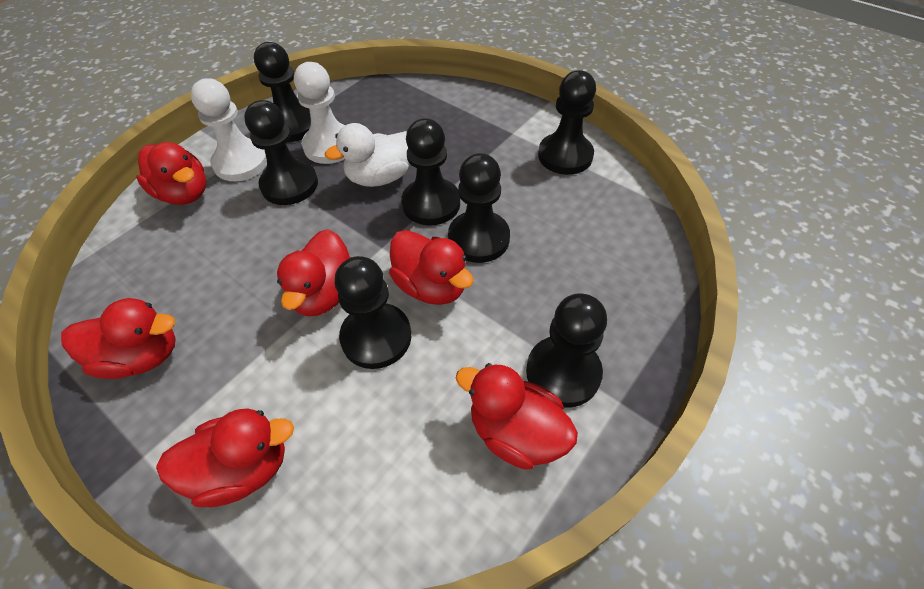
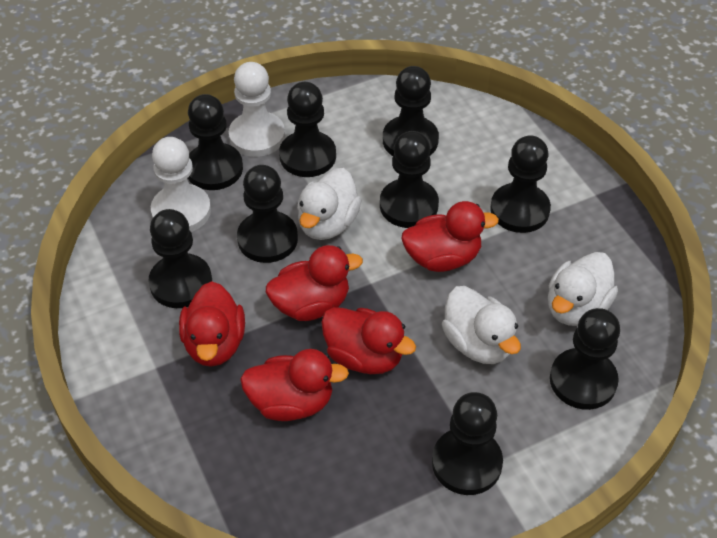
black pawn: [244,100,318,205] [254,42,311,142] [335,256,411,369] [402,118,460,226] [448,153,510,263] [526,294,607,407] [538,70,596,175] = 7 -> [148,209,212,308] [188,94,243,190] [237,165,298,263] [279,82,336,177] [380,131,439,228] [383,66,439,156] [432,392,503,495] [490,135,551,233] [550,308,620,410] = 9
red duck: [61,298,176,379] [136,142,206,205] [156,408,294,507] [277,229,351,316] [389,230,474,305] [456,363,578,470] = 6 -> [179,281,245,367] [240,349,349,421] [266,245,363,321] [321,307,416,374] [401,201,499,272] = 5
white duck: [325,123,410,187] = 1 -> [297,168,362,240] [442,286,521,364] [548,252,618,326] = 3

